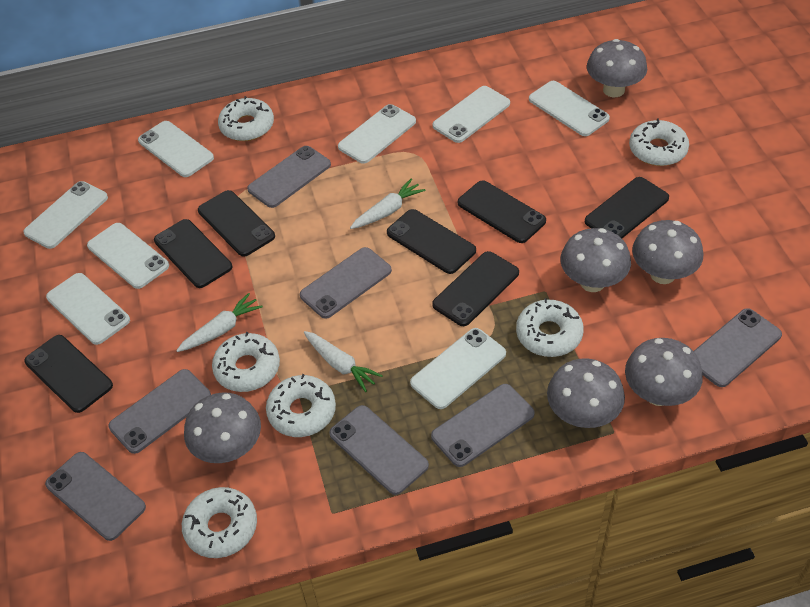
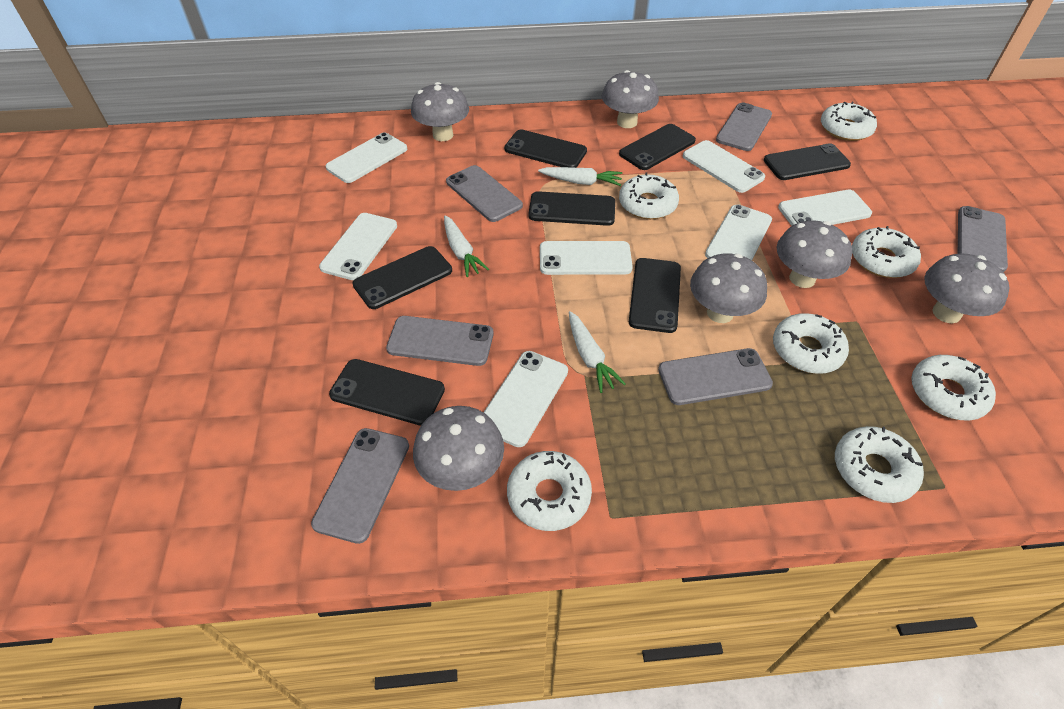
grey phone: [45,452,146,541] [108,369,211,454] [247,146,331,208] [300,247,392,319] [329,405,429,495] [431,384,535,467] [694,308,782,387] = 7 -> [311,428,409,544] [386,316,494,366] [446,165,523,222] [658,348,773,405] [716,102,772,151] [958,206,1008,272] = 6
white donut: [182,487,257,558] [212,332,280,392] [218,96,274,141] [266,374,336,437] [516,298,584,357] [629,118,689,166] = 6 -> [507,451,592,531] [619,173,679,219] [773,313,849,374] [821,102,877,141] [835,426,924,503] [852,226,921,278] [911,355,996,420] = 7
white phone: [23,181,108,249] [46,273,130,345] [87,223,169,289] [138,121,214,177] [338,104,416,163] [410,328,506,409] [433,86,510,143] [529,81,610,136] = 8 -> [319,213,397,280] [326,132,407,183] [484,351,568,447] [540,241,633,275] [683,140,765,193] [705,204,772,260] [778,190,872,226] = 7

